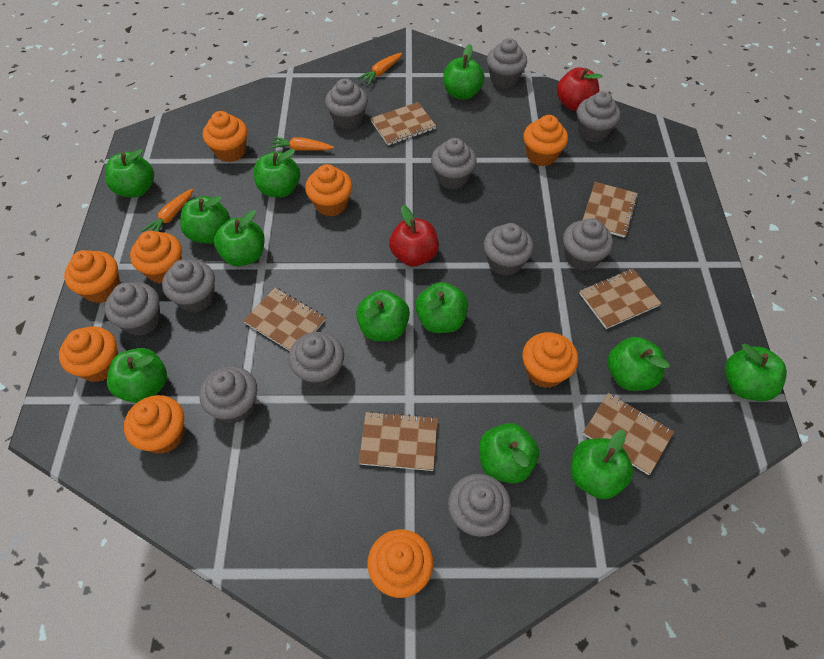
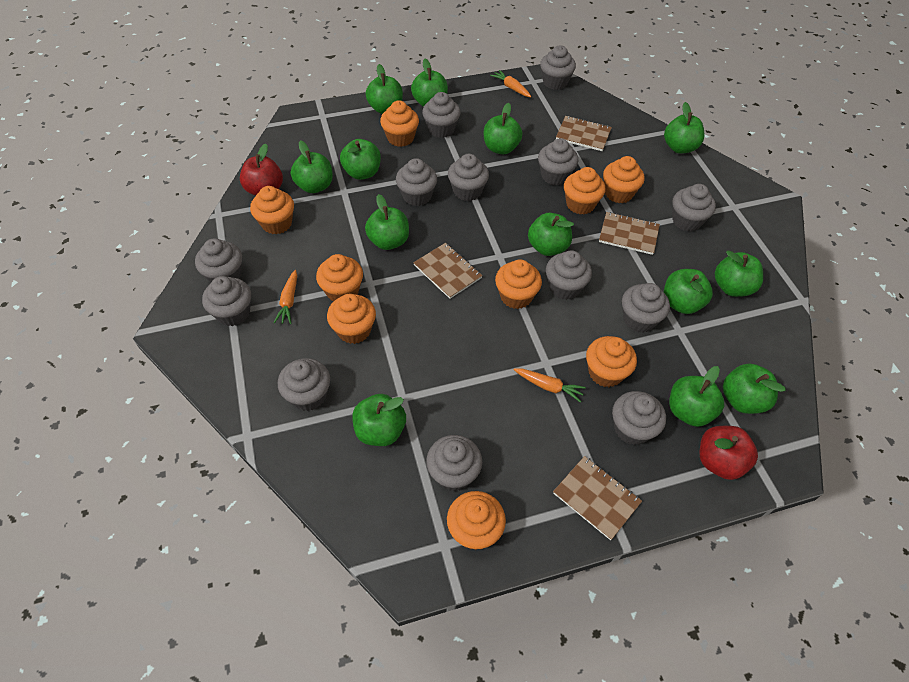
brown notebook: [243,288,326,351] [359,411,438,471] [370,102,436,145] [579,269,662,329] [583,182,638,238] [583,393,674,475] = 6 -> [413,243,483,299] [553,456,642,540] [556,116,612,151] [599,212,660,255] = 4
green apple: [105,149,154,197] [107,348,167,403] [180,196,230,244] [214,210,265,266] [254,149,300,197] [356,290,410,341] [415,282,468,333] [443,44,485,100] [479,423,539,484] [571,430,634,499] [607,337,670,391] [725,343,787,401] = 12 -> [291,140,333,193] [340,139,381,180] [352,394,406,446] [365,194,409,250] [366,64,403,114] [411,59,448,107] [484,103,523,154] [528,213,574,256] [664,102,705,154] [664,269,713,314] [669,366,724,427] [715,250,763,297] [723,364,786,414] = 13
grey cupcake: [105,282,160,336] [162,259,215,313] [199,366,257,423] [289,332,344,388] [325,78,368,129] [431,138,477,190] [448,474,511,537] [483,223,534,276] [487,38,527,88] [563,218,613,271] [577,91,621,142] = 11 -> [195,238,242,283] [202,276,251,326] [278,358,330,411] [396,158,437,206] [422,92,460,138] [426,435,482,491] [448,154,489,201] [538,138,578,185] [540,45,576,90] [546,250,592,300] [612,391,666,445] [622,283,670,333] [672,184,716,231] = 13

